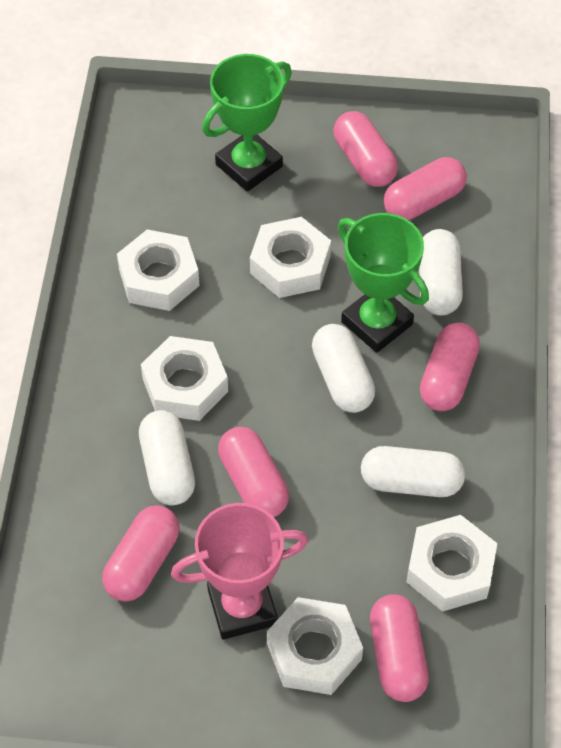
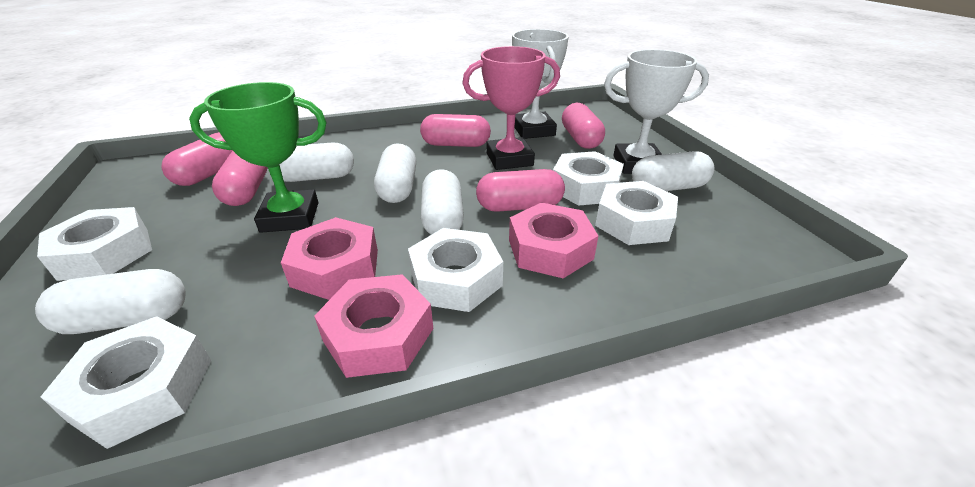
green trophy: [202,54,292,192] [338,213,429,353] = 2 -> [189,82,327,233] = 1
pink capsule: [102,505,180,602] [218,427,289,517] [334,111,398,187] [370,594,429,702] [384,157,467,220] [420,323,480,411] = 6 -> [161,132,233,186] [212,151,268,206] [420,114,491,147] [476,169,565,212] [562,103,605,149] = 5
pink nut: none = 0 -> [281,217,378,300] [314,274,433,378] [509,202,598,278] = 3
white capsule: [139,410,195,505] [312,324,375,413] [361,446,465,497] [419,229,463,316] = 4 -> [35,269,186,334] [280,142,354,182] [374,143,416,203] [421,169,464,235] [632,151,714,191] = 5
white trophy: none = 0 -> [512,29,569,139] [604,49,709,174] = 2

